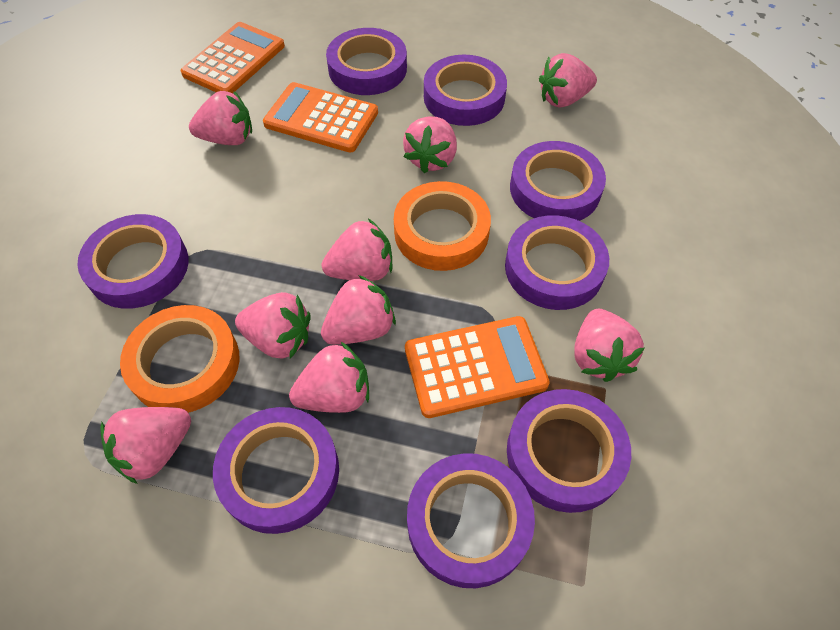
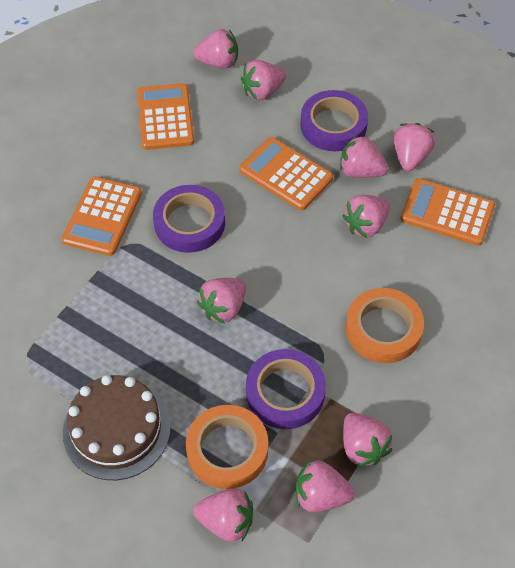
brown cake: none = 0 -> [63,375,171,480] = 1
orange calculator: [181,22,285,93] [263,82,378,152] [405,316,550,418] = 3 -> [62,177,142,256] [137,83,194,150] [239,137,333,210] [400,178,495,246] = 4
purple tape: [77,214,189,309] [213,407,339,534] [326,28,407,95] [407,453,535,588] [424,54,507,126] [505,215,609,310] [507,389,631,513] [510,141,606,221] = 8 -> [153,185,225,253] [246,349,326,429] [300,90,368,151] = 3

